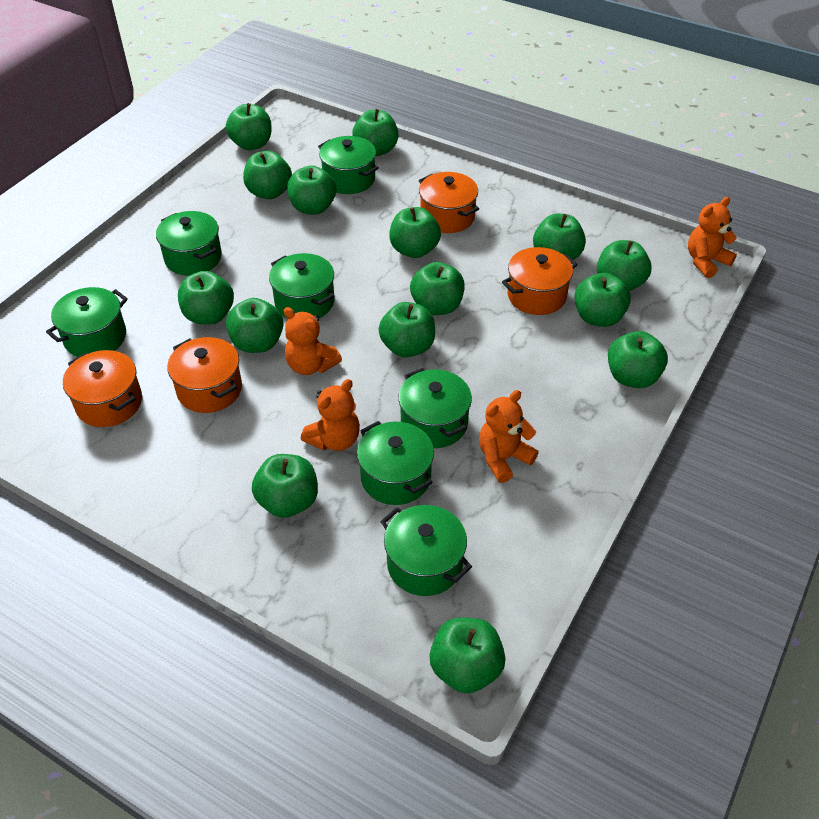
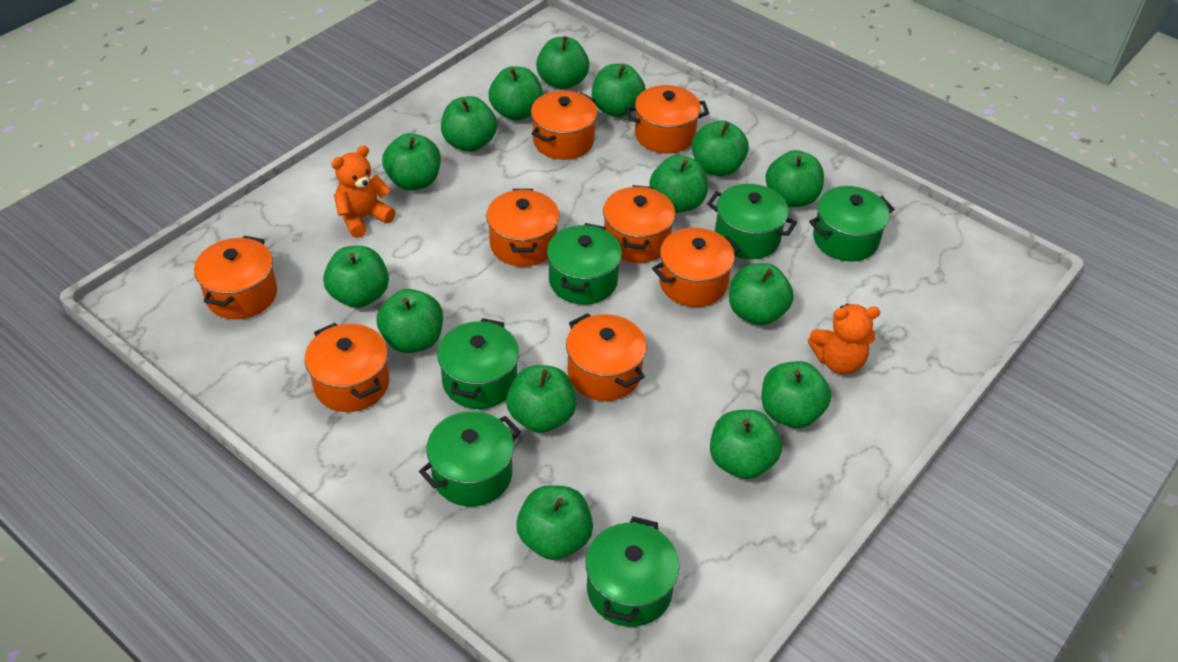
green pot: [46,287,128,357] [156,211,222,276] [269,253,335,319] [318,136,379,194] [357,421,434,505] [380,505,472,596] [398,368,472,448] = 7 -> [419,411,521,506] [437,318,519,409] [547,223,622,305] [586,517,679,627] [707,184,797,259] [809,186,894,262] = 6
orange pot: [63,350,142,427] [167,337,242,413] [419,172,479,233] [502,247,578,315] = 4 -> [194,236,277,319] [305,323,389,412] [486,189,560,267] [531,91,597,160] [566,313,647,401] [603,185,675,263] [626,85,709,153] [652,228,741,307] = 8
orange teddy bear: [284,307,342,375] [301,379,360,451] [479,390,539,483] [688,197,737,278] = 4 -> [331,145,395,238] [808,304,880,374] = 2

